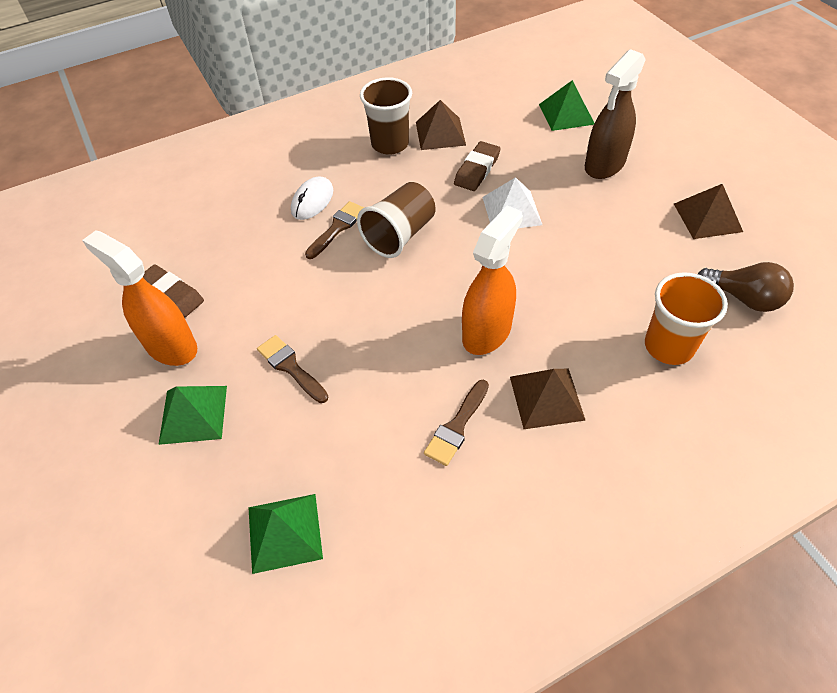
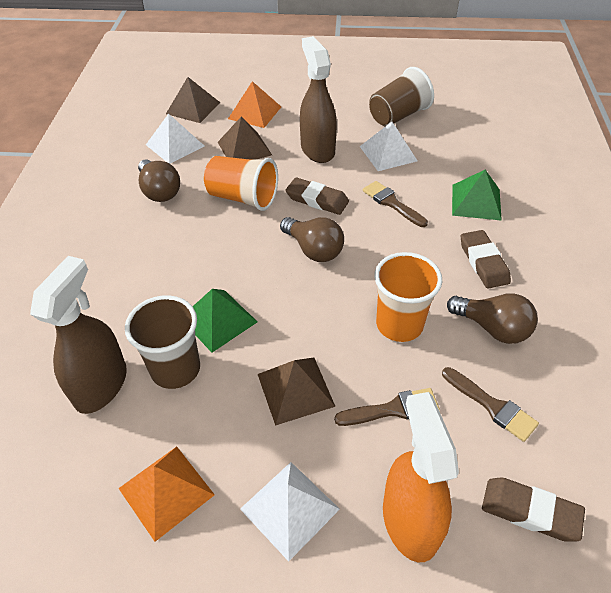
brown eraser: [143,264,204,317] [454,141,501,191] = 2 -> [285,177,349,215] [461,230,511,289] [482,477,585,542] = 3
brown light bulb: [698,262,794,312] = 1 -> [138,159,180,202] [280,217,344,262] [447,293,538,344] = 3
brown spray bottle: [585,49,646,179] = 1 -> [30,256,127,414] [300,36,337,163] = 2
green pyramid: [158,386,227,445] [248,494,323,574] [539,80,594,131] = 3 -> [192,289,257,352] [452,170,502,221] = 2
orange cup: [645,272,728,365] = 1 -> [204,156,278,211] [374,252,442,342] = 2
orange pyramid: none = 0 -> [118,447,215,542] [228,81,281,128] = 2
orange spray bottle: [82,230,197,366] [462,205,523,355] = 2 -> [383,392,459,562] = 1
white mouse: [291,177,333,220] = 1 -> none = 0
white pyramid: [483,177,542,228] = 1 -> [146,113,205,164] [240,462,340,562] [360,122,418,171] = 3

